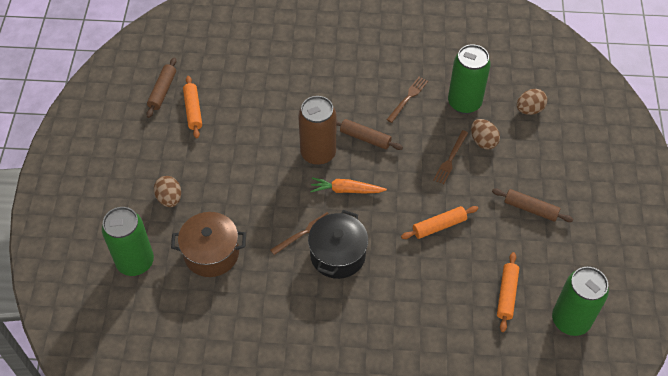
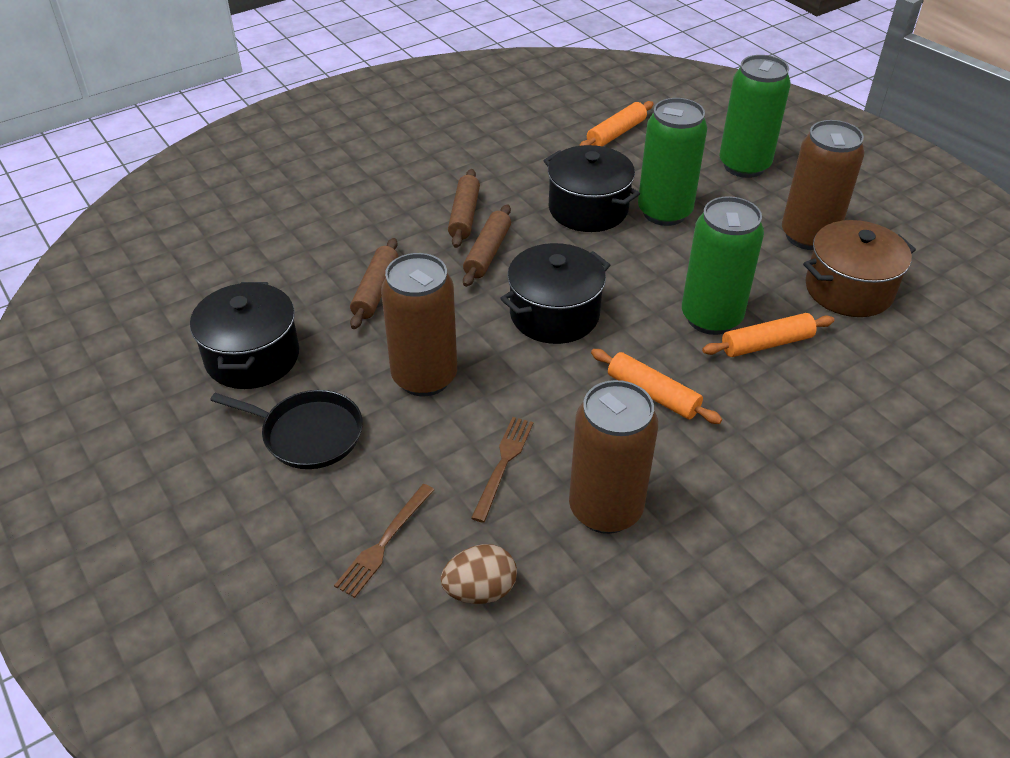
black pan: none = 0 -> [210,390,363,469] = 1
black pot: [308,210,368,279] = 1 -> [190,282,299,389] [500,243,610,344] [543,145,640,232] = 3
brown can: [298,96,336,165] = 1 -> [381,253,457,396] [569,380,658,534] [782,120,865,250] = 3
brown egg: [154,176,181,207] [471,119,500,150] [517,89,547,115] = 3 -> [441,544,517,604] = 1
brown fork: [270,212,328,255] [386,77,428,123] [433,130,468,184] = 3 -> [334,484,434,598] [471,417,533,523] = 2
orange carrot: [310,177,387,193] = 1 -> none = 0

